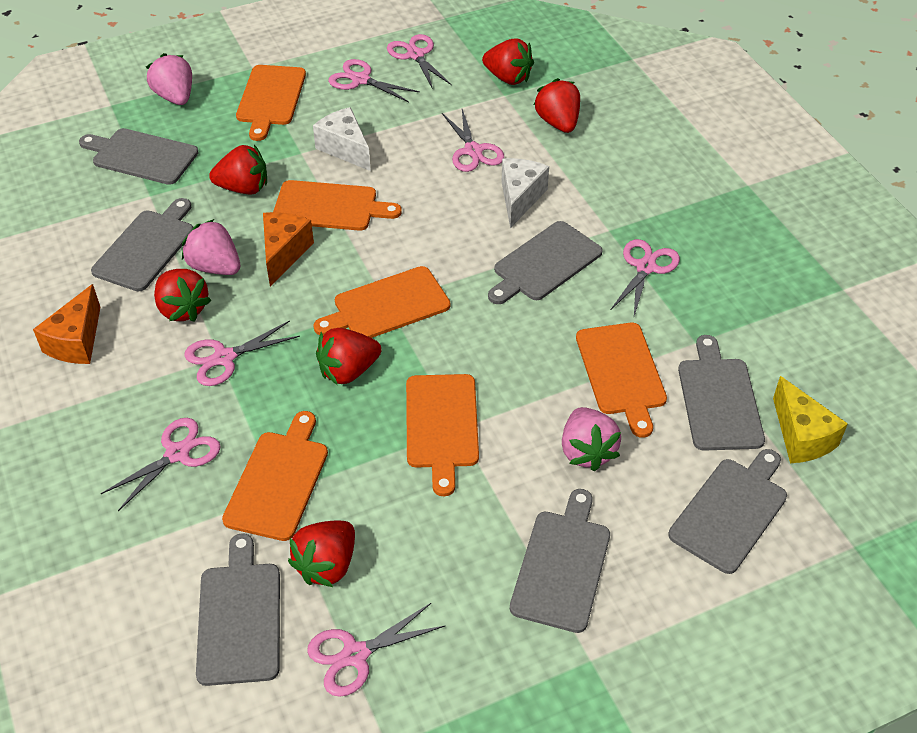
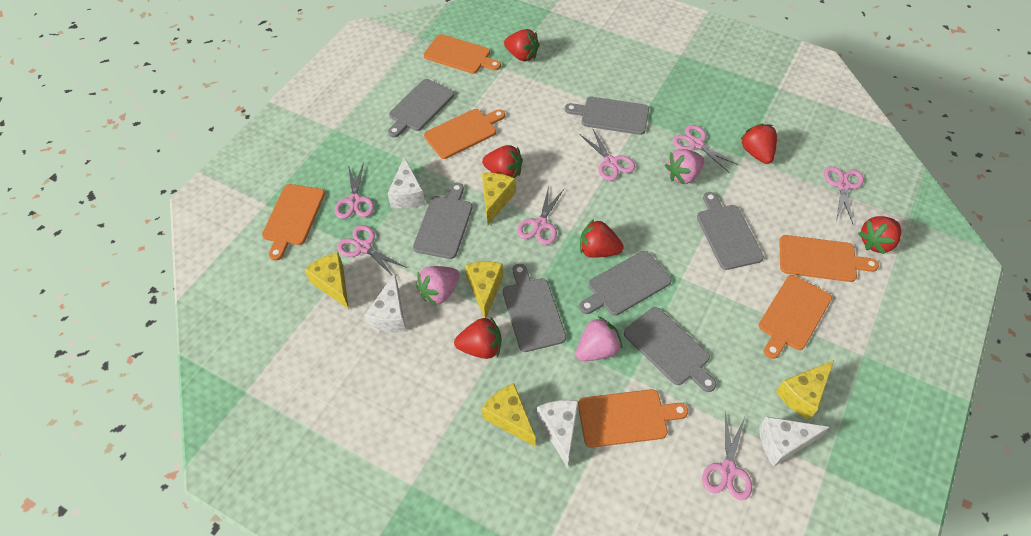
orange cheese: [33,284,100,364] [263,212,314,286] = 2 -> none = 0
white cheese: [313,107,371,171] [502,158,549,228] = 2 -> [364,273,406,333] [387,157,425,208] [537,400,578,468] [759,416,829,466] = 4
yellow cheese: [773,376,848,463] = 1 -> [304,252,349,309] [465,261,503,318] [482,172,516,225] [482,383,536,446] [776,360,834,420] = 5

